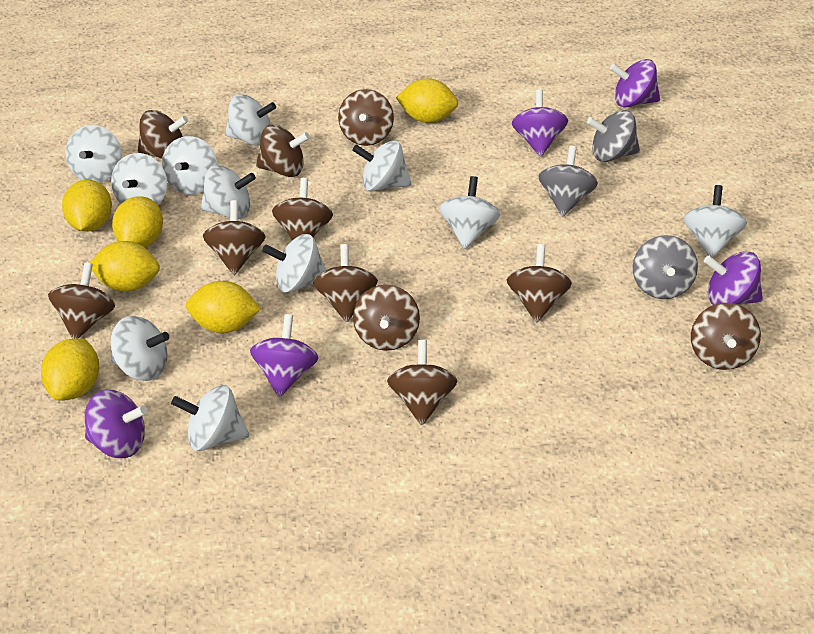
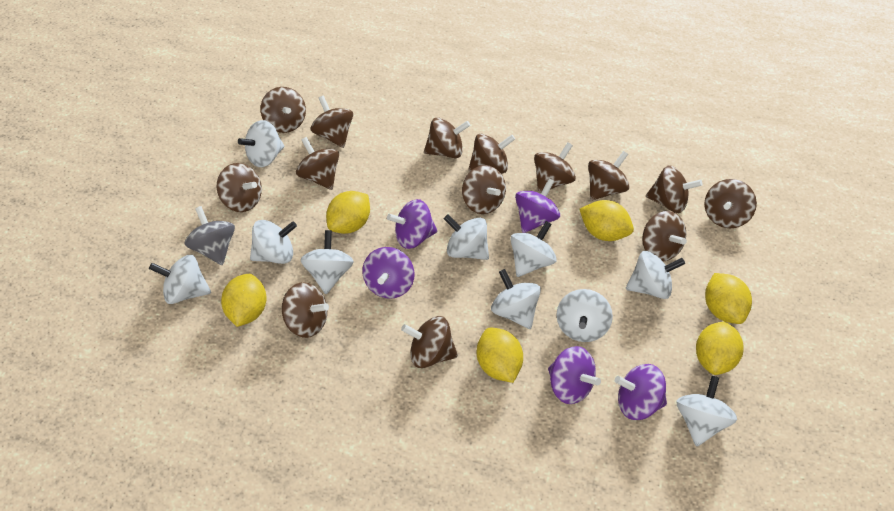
brown spinning top: [48,262,115,339] [138,110,188,159] [203,200,265,275] [256,125,310,177] [272,178,333,240] [313,244,378,322] [338,89,394,146] [353,285,420,351] [387,340,457,425] [507,244,572,322] [691,303,761,370] = 11 -> [217,163,262,212] [261,87,306,133] [282,282,329,338] [296,137,339,190] [311,96,353,148] [401,316,458,368] [424,117,470,158] [462,165,506,214] [468,134,515,173] [534,143,576,193] [588,151,630,201] [642,211,687,261] [646,165,702,213] [704,179,757,228] = 14
grey spinning top: [538,146,598,216] [587,110,640,162] [633,235,698,299] = 3 -> [185,206,235,265] = 1
white spinning top: [65,125,122,183] [111,153,167,205] [111,316,169,381] [162,136,217,195] [171,385,249,451] [201,165,256,219] [225,94,276,146] [262,234,326,293] [352,140,412,192] [440,176,500,249] [684,185,747,258] = 11 -> [149,255,211,304] [238,120,285,167] [250,220,297,264] [301,230,354,294] [444,214,489,260] [491,269,541,329] [510,221,557,277] [557,289,613,342] [626,251,685,299] [676,376,737,447] = 10

